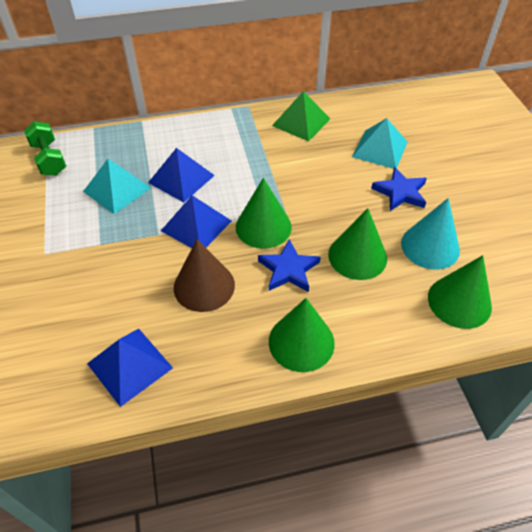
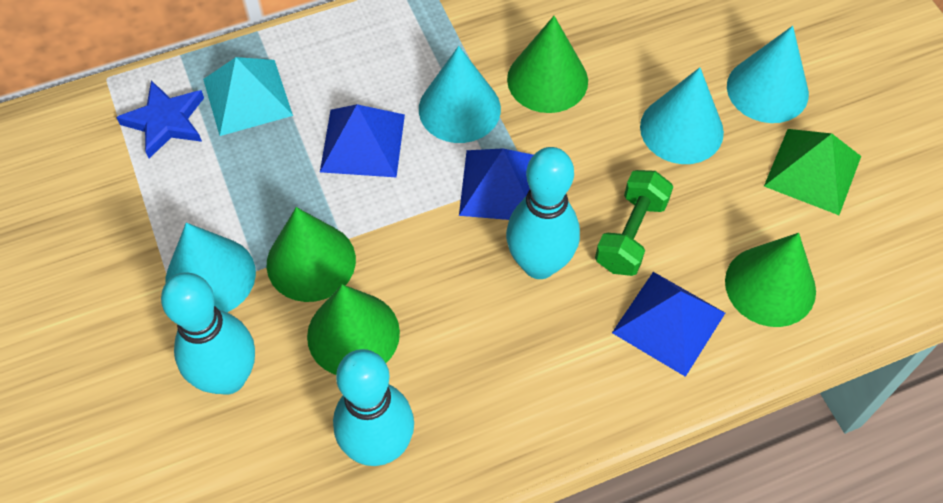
blue star: [258,239,321,292] [371,167,427,211] = 2 -> [116,80,204,158] = 1
brown cone: [174,239,235,312] = 1 -> none = 0
turquoise bowling pin: none = 0 -> [161,273,255,395] [333,349,414,466] [506,147,580,279] = 3
turquoise cone: [401,198,460,270] = 1 -> [166,223,256,312] [419,46,501,143] [640,67,724,164] [727,26,809,123] = 4
turquoise pyramid: [83,159,151,214] [352,118,408,169] = 2 -> [203,57,293,136] = 1

